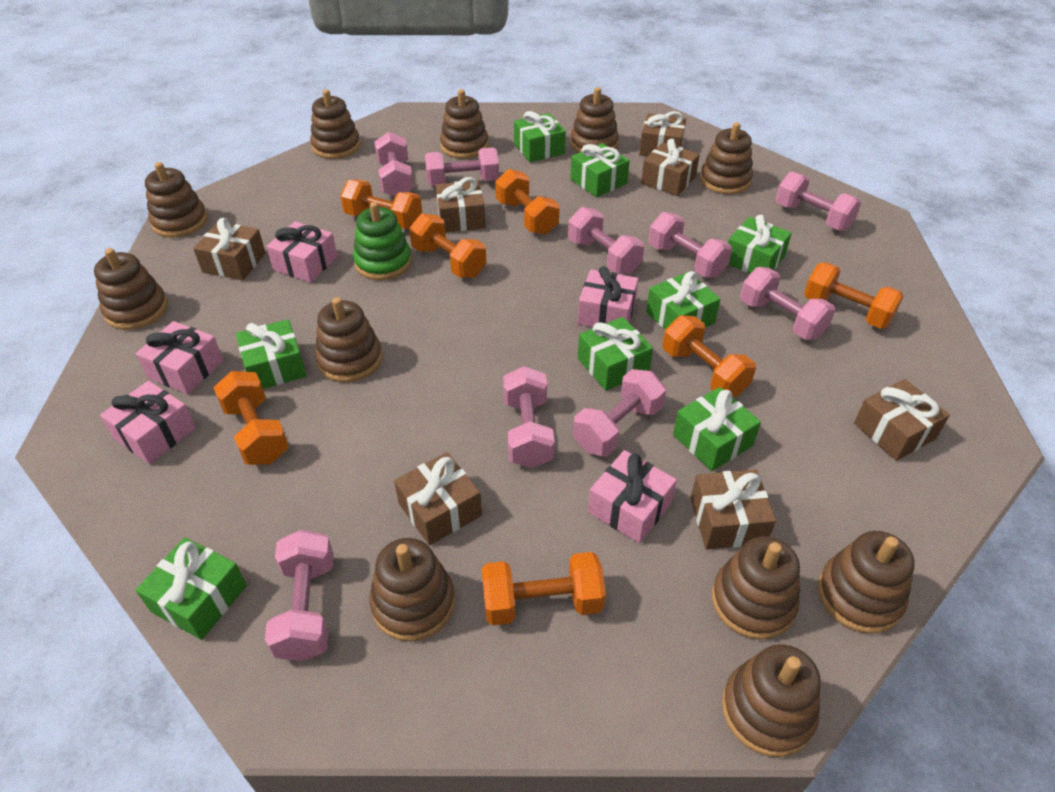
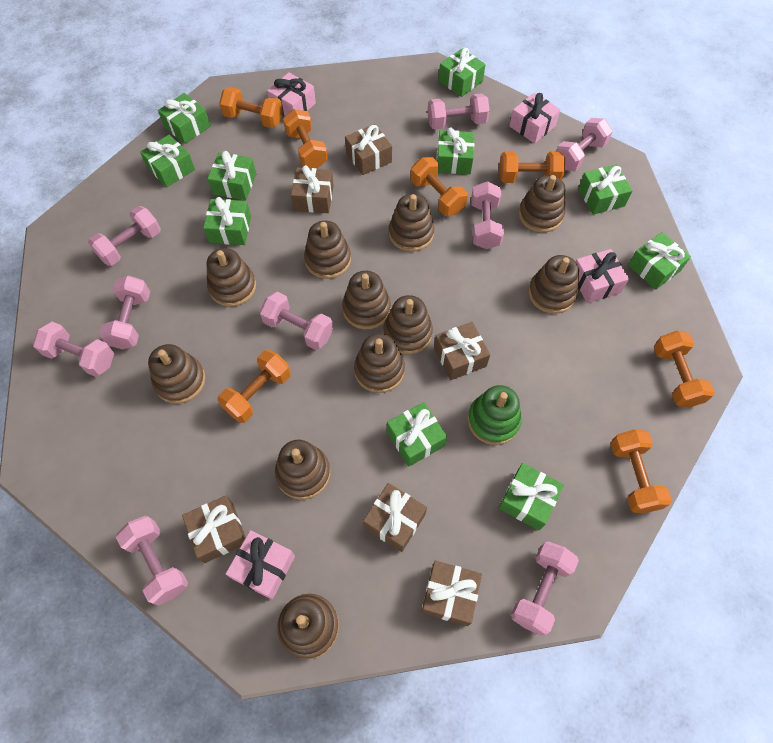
brown gift: [193,218,266,280] [394,452,482,545] [436,177,485,232] [639,111,686,156] [641,139,700,196] [691,470,776,549] [854,379,950,461] = 7 -> [182,496,246,563] [291,165,334,213] [345,124,392,175] [363,483,427,552] [422,560,482,626] [434,322,490,380] = 6
green gift: [136,537,247,640] [236,319,307,389] [514,111,566,162] [570,143,630,197] [578,317,653,391] [646,271,720,330] [673,387,761,471] [728,215,792,274] = 8 -> [140,135,195,187] [158,93,211,144] [203,197,251,245] [207,151,256,200] [387,402,447,467] [437,127,474,174] [439,48,486,97] [499,463,564,530] [578,165,632,215] [628,232,691,290] = 10
pink gift: [100,381,196,464] [136,321,223,394] [266,221,338,283] [578,266,638,327] [588,450,677,543] = 5 -> [226,530,295,600] [267,72,316,116] [509,93,560,144] [576,249,629,303] = 4

